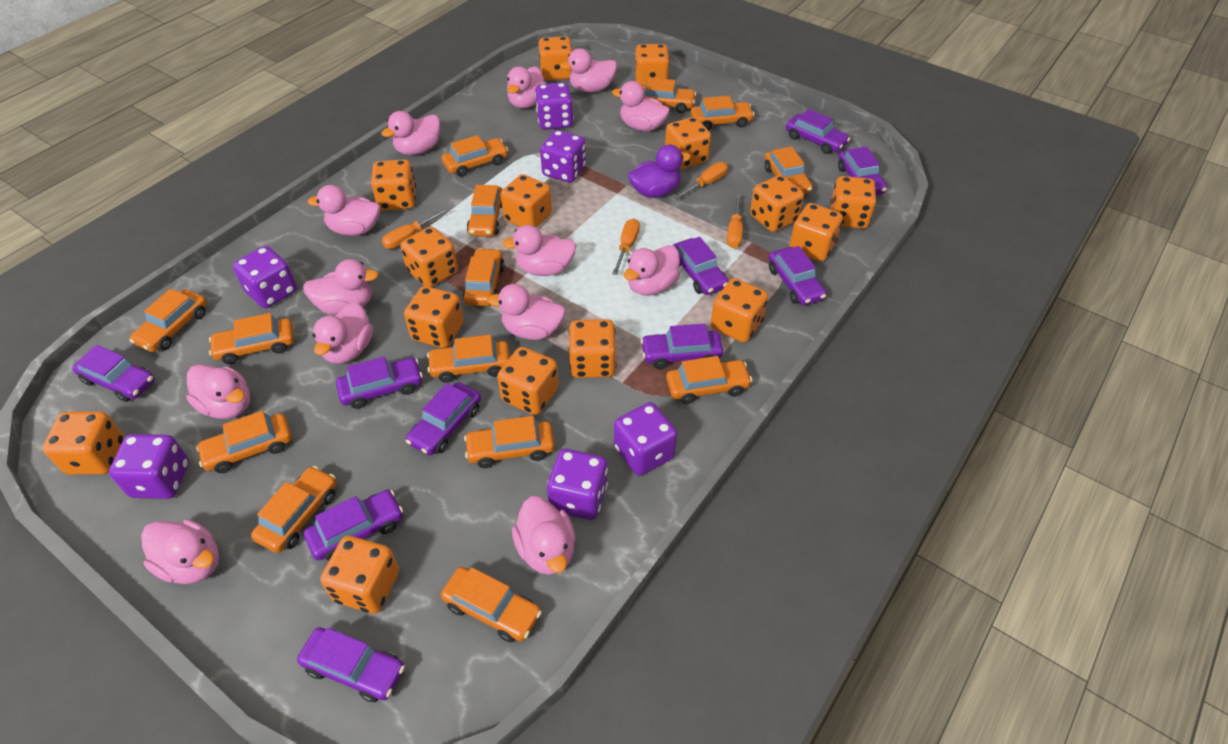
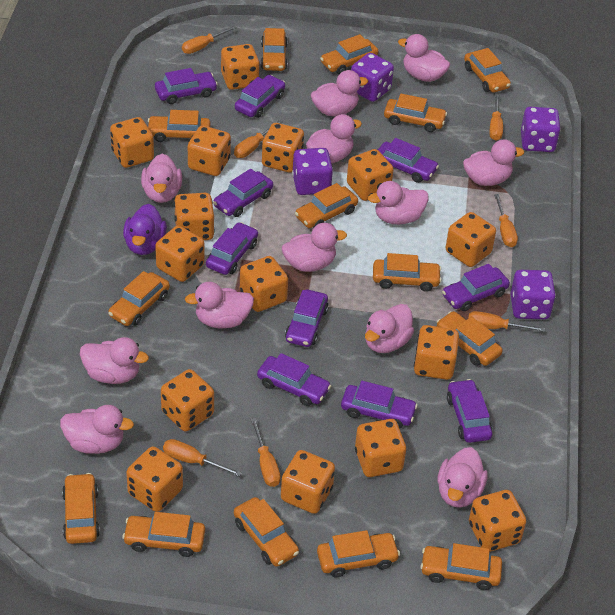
orange screwdriver: [382,207,449,249] [612,219,640,275] [674,162,728,199] [727,194,743,248] = 4 -> [163,439,242,477] [182,26,237,54] [234,120,283,158] [251,418,281,487] [468,311,545,332] [490,94,503,141] [494,194,518,247] = 7
pink duck: [141,519,219,584] [186,364,250,419] [303,259,379,314] [308,185,380,236] [313,302,373,364] [381,111,440,155] [487,284,566,340] [502,225,576,276] [507,66,547,109] [512,496,576,575] [560,48,617,92] [612,81,670,131] [624,245,680,296] = 13 -> [60,405,134,454] [80,337,149,384] [141,153,182,203] [185,282,254,328] [282,223,347,272] [306,114,362,163] [311,70,368,116] [365,304,414,353] [368,181,429,225] [398,34,450,82] [437,447,487,508] [463,139,524,186] = 12
purple dice: [109,434,189,499] [233,246,297,308] [535,82,574,130] [540,130,586,182] [547,449,608,520] [614,402,677,476] = 6 -> [292,148,333,195] [351,53,394,102] [510,270,556,319] [521,107,561,152] = 4

